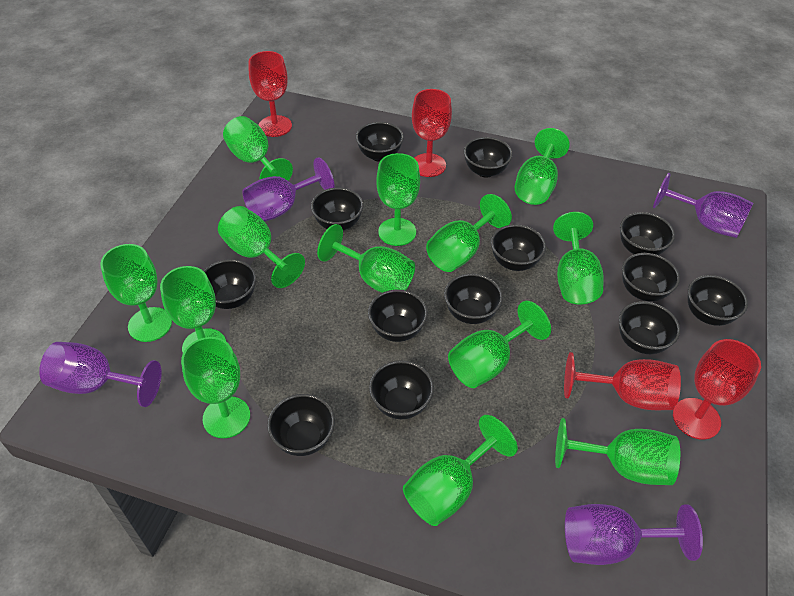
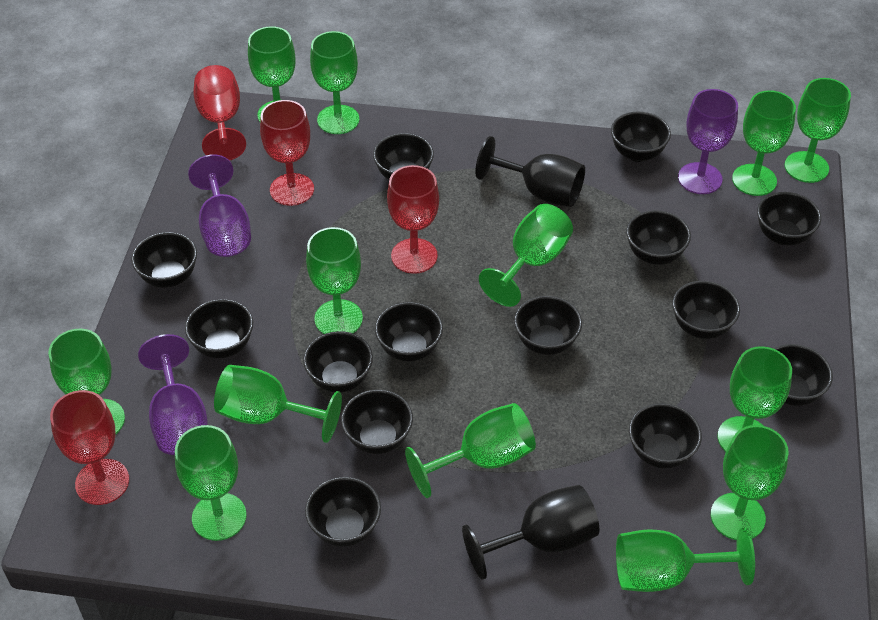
black bowl: [204,259,256,309] [267,394,335,456] [311,188,363,230] [356,122,404,162] [368,290,427,342] [369,360,434,419] [444,274,503,324] [464,137,512,178] [491,224,546,271] [619,301,680,354] [620,212,675,255] [622,253,680,301] [688,275,748,326] = 13 -> [131,232,197,288] [185,299,253,358] [303,331,373,392] [305,477,381,547] [341,389,413,454] [373,133,434,180] [375,302,443,362] [514,296,582,355] [611,112,671,162] [626,210,691,265] [629,403,702,469] [672,281,740,339] [757,192,821,245] [774,344,833,406] = 14
black goblet: none = 0 -> [462,485,599,580] [475,136,585,207] = 2
purple goblet: [39,342,162,407] [242,157,335,222] [565,504,703,565] [653,173,753,238] = 4 -> [138,334,208,455] [188,154,251,257] [678,89,738,194] = 3

